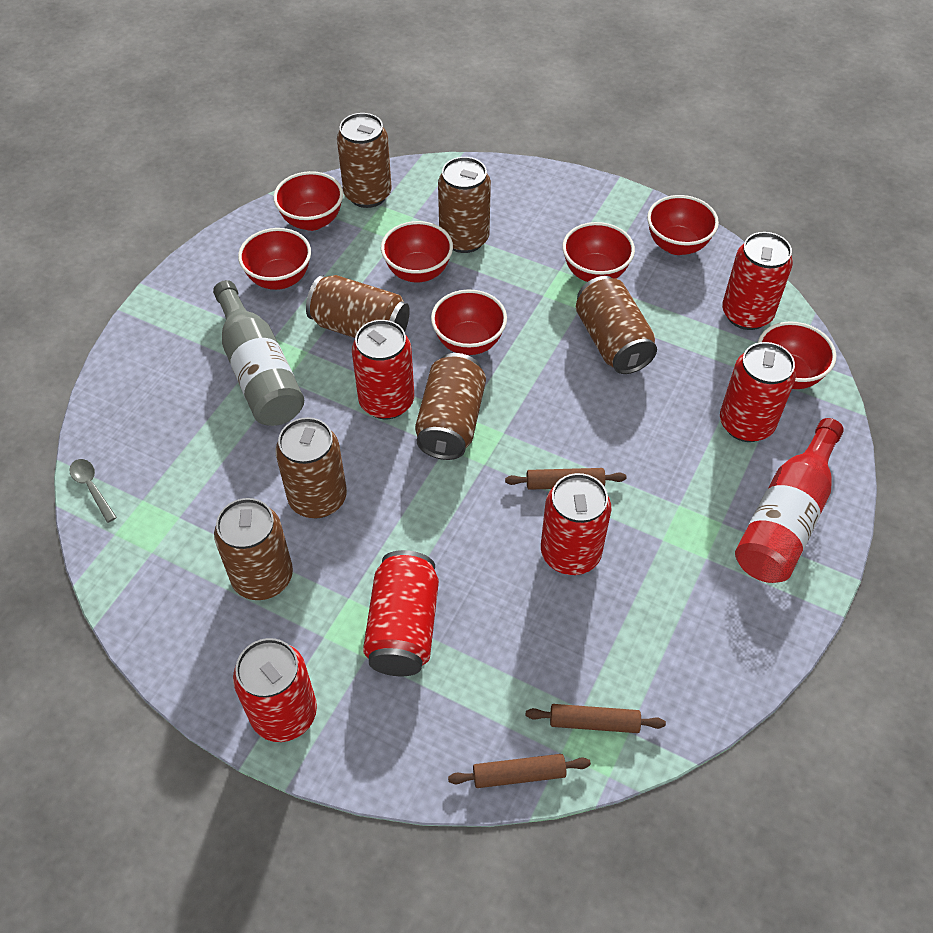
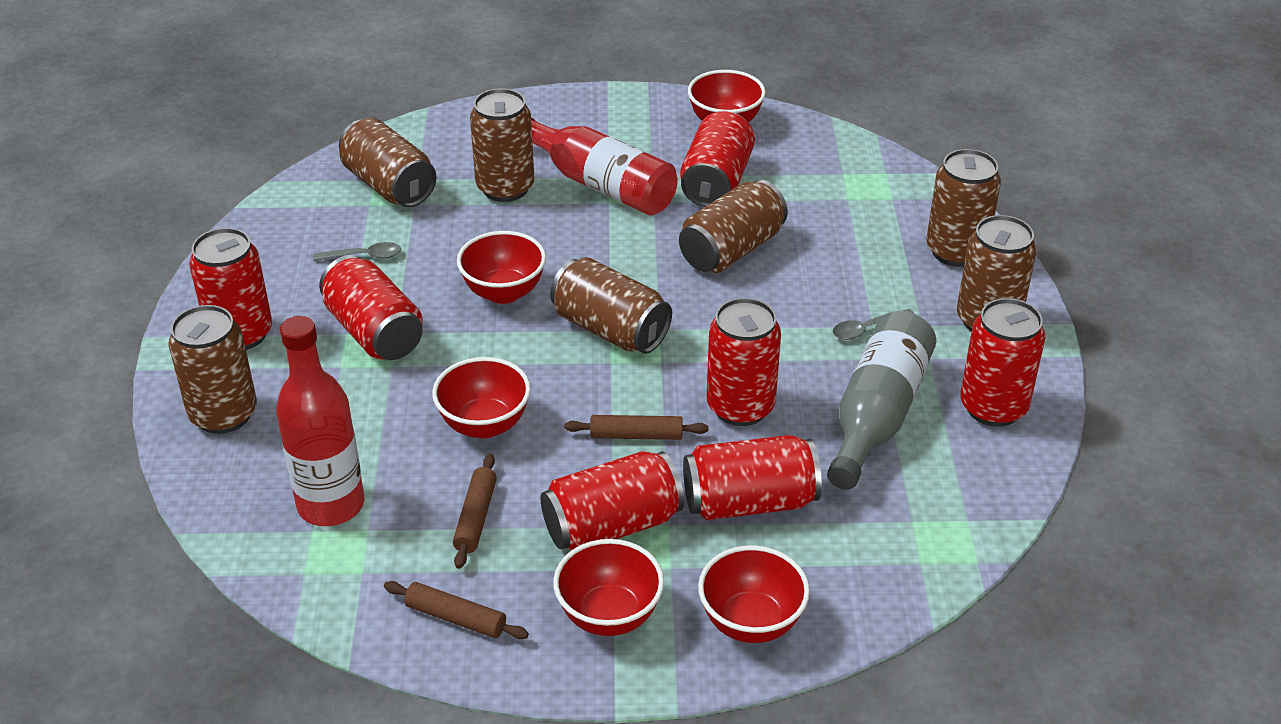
grey spoon: [69,459,117,523] = 1 -> [313,242,401,261] [833,309,914,340] = 2
red bottle: [735,418,844,583] = 1 -> [276,316,365,526] [531,118,678,215] = 2
red bowl: [238,228,311,290] [273,171,343,231] [381,221,453,282] [431,289,507,355] [562,222,635,282] [647,195,719,255] [758,321,836,389] = 7 -> [432,357,531,438] [457,231,546,304] [553,539,664,636] [688,70,766,122] [698,545,810,643] = 5
red can: [233,638,317,742] [352,320,414,419] [363,550,439,676] [541,473,611,575] [720,342,796,442] [722,232,793,330] = 6 -> [189,228,272,350] [319,255,423,360] [541,451,684,550] [680,111,755,207] [683,435,822,520] [707,298,781,426] [960,298,1045,427] = 7

